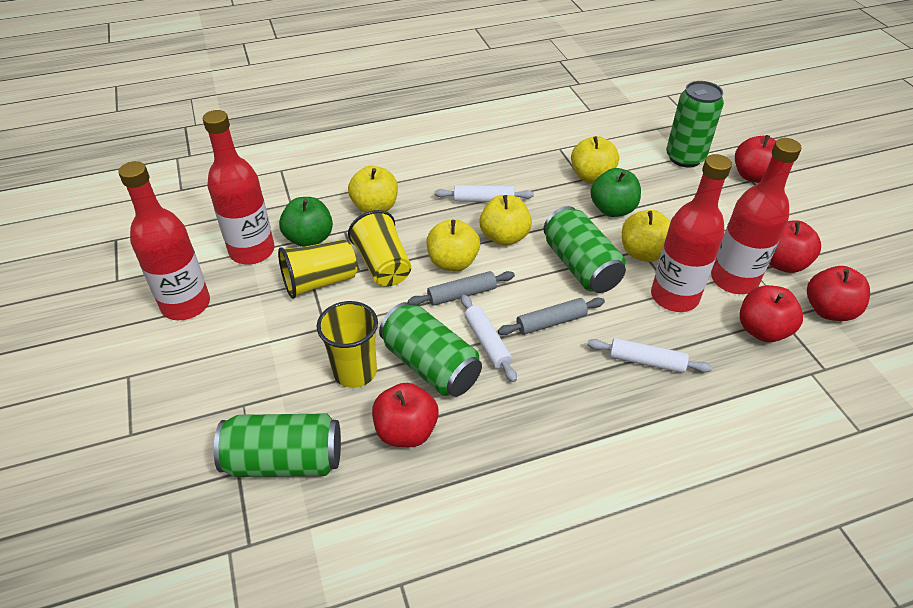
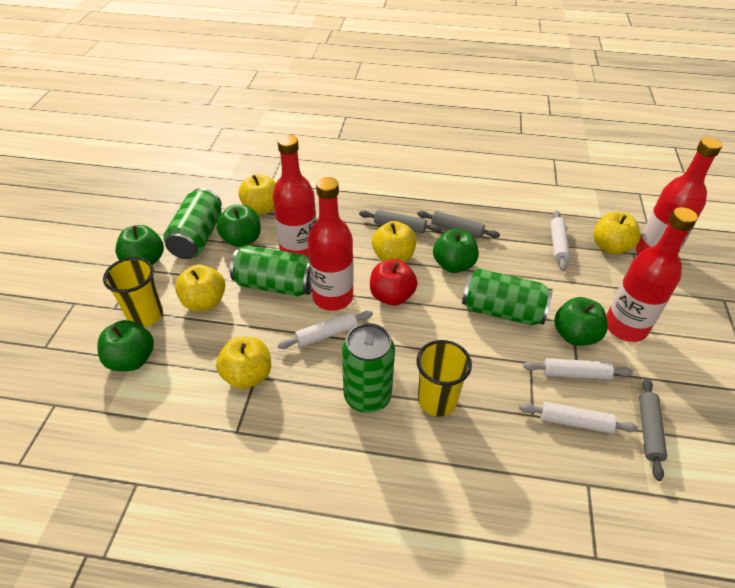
green apple: [279,197,333,247] [590,168,641,217] = 2 -> [97,320,154,371] [115,225,164,265] [216,205,261,247] [433,229,478,273] [554,297,608,346] = 5
grey rolling pin: [408,271,515,306] [498,298,605,335] = 2 -> [359,210,442,233] [417,211,500,238] [639,378,667,481] = 3
red apple: [372,383,439,447] [735,135,776,183] [739,285,803,342] [769,220,821,273] [807,266,870,321] = 5 -> [370,259,417,306] = 1
white rolling pin: [434,185,534,202] [461,295,517,382] [587,338,712,373] = 3 -> [278,311,373,349] [519,402,638,434] [523,358,633,380] [550,210,570,271] = 4
yellow cup: [278,239,357,299] [316,301,378,388] [348,210,411,287] = 3 -> [103,257,163,327] [417,340,472,417] = 2

